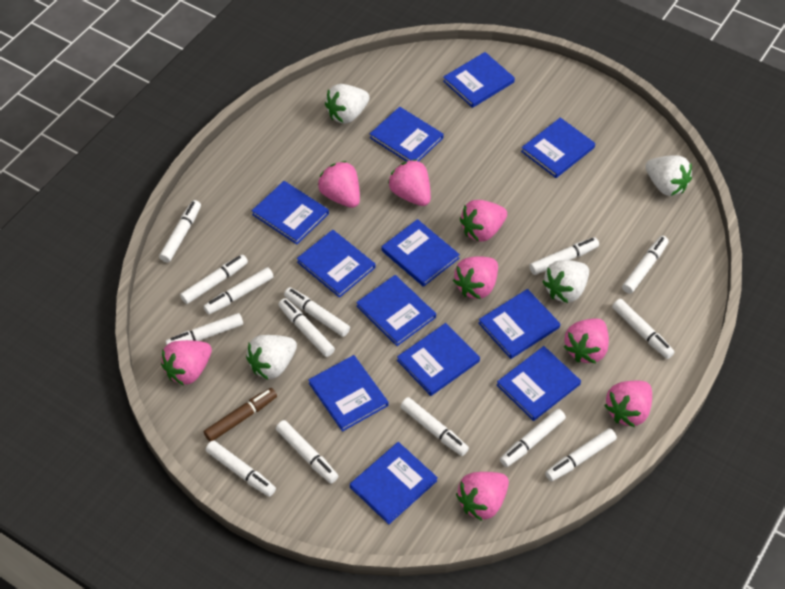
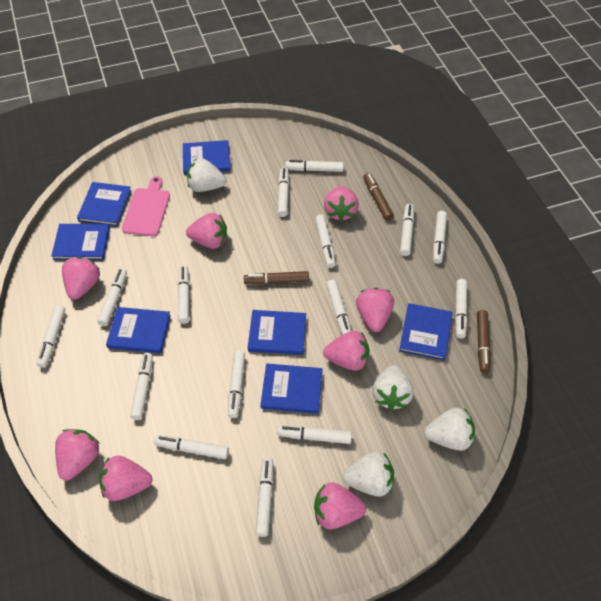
blue book: [252,181,329,244] [297,230,375,298] [308,355,388,432] [350,442,438,524] [356,275,436,346] [370,107,444,162] [381,219,460,287] [397,323,480,396] [443,52,515,108] [478,289,560,359] [497,346,581,421] [521,117,595,178] = 12 -> [51,224,110,260] [77,182,131,226] [106,307,171,353] [183,140,231,175] [248,310,306,355] [260,363,323,414] [399,303,453,360] = 7
brown marker: [204,388,277,442] = 1 -> [244,271,309,285] [363,173,394,221] [477,310,491,373] = 3
pink cutting board: none = 0 -> [122,176,170,236] = 1
white marker: [159,200,201,263] [166,313,243,345] [180,254,248,304] [203,267,274,315] [206,440,276,497] [276,420,338,484] [278,298,335,357] [284,287,350,337] [400,397,469,456] [500,409,566,467] [529,237,599,275] [545,428,617,481] [612,299,674,359] [622,236,669,294] = 14 -> [37,305,65,368] [97,268,127,326] [130,353,153,420] [154,435,229,459] [178,265,190,324] [228,351,245,418] [255,458,273,537] [277,425,352,444] [278,167,289,217] [285,160,344,172] [315,215,336,268] [326,280,351,335] [400,204,414,256] [433,211,447,264] [455,279,468,339] = 15

